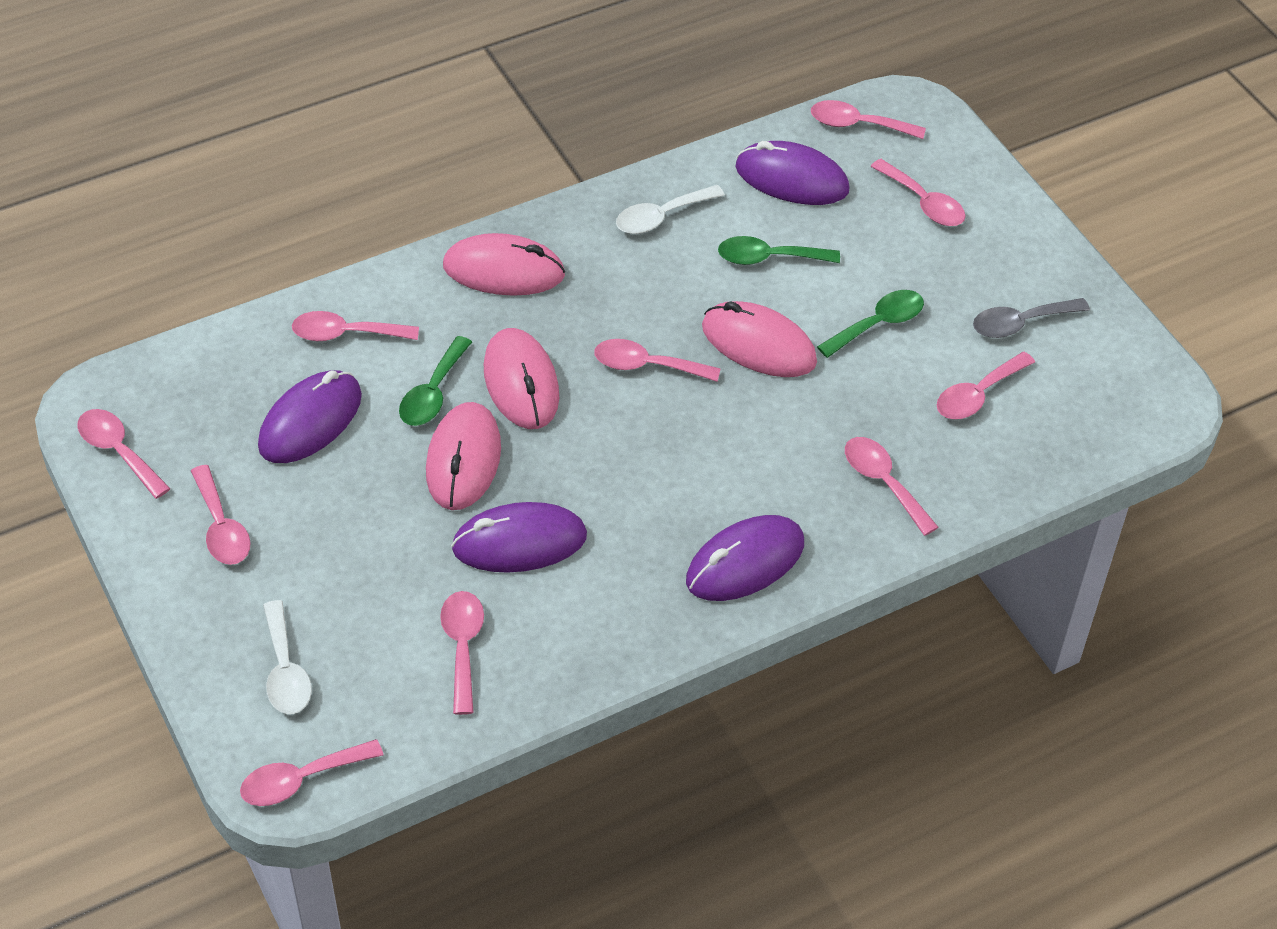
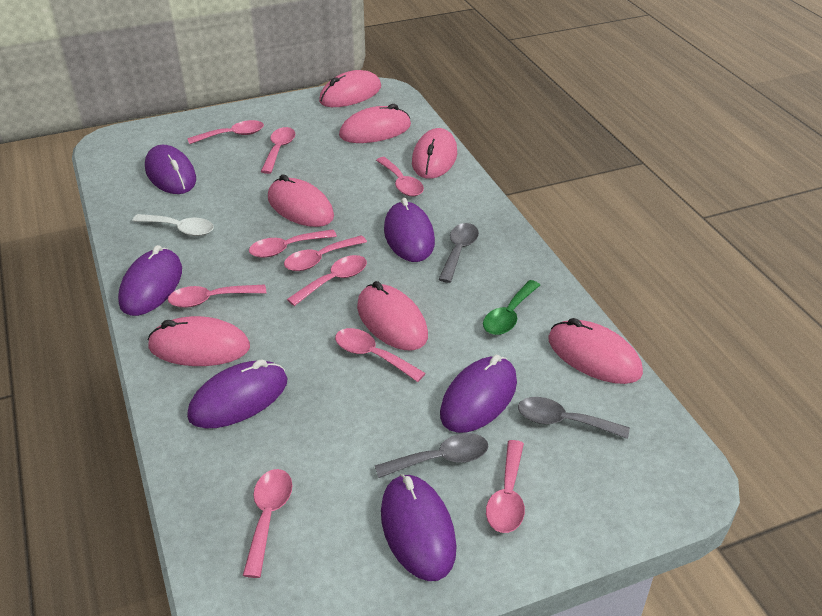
green spoon: [399,336,472,426] [718,236,840,265] [817,290,924,358] = 3 -> [483,280,540,335] = 1
grey spoon: [973,298,1090,338] = 1 -> [375,433,489,478] [438,223,479,283] [518,397,630,439] = 3
pink mouse: [426,402,501,510] [443,233,565,296] [484,328,559,429] [702,301,817,377] = 4 -> [147,316,250,366] [268,174,334,227] [319,70,381,107] [339,104,411,143] [357,281,428,350] [412,128,457,179] [548,318,643,384] = 7
purple mouse: [258,370,362,463] [451,502,587,573] [686,515,804,601] [735,141,850,205] = 4 -> [118,245,182,316] [145,145,196,194] [187,359,288,428] [381,474,456,581] [384,198,435,262] [440,355,517,433] = 6
white spoon: [263,600,312,714] [616,185,725,234] = 2 -> [132,214,214,236] = 1

